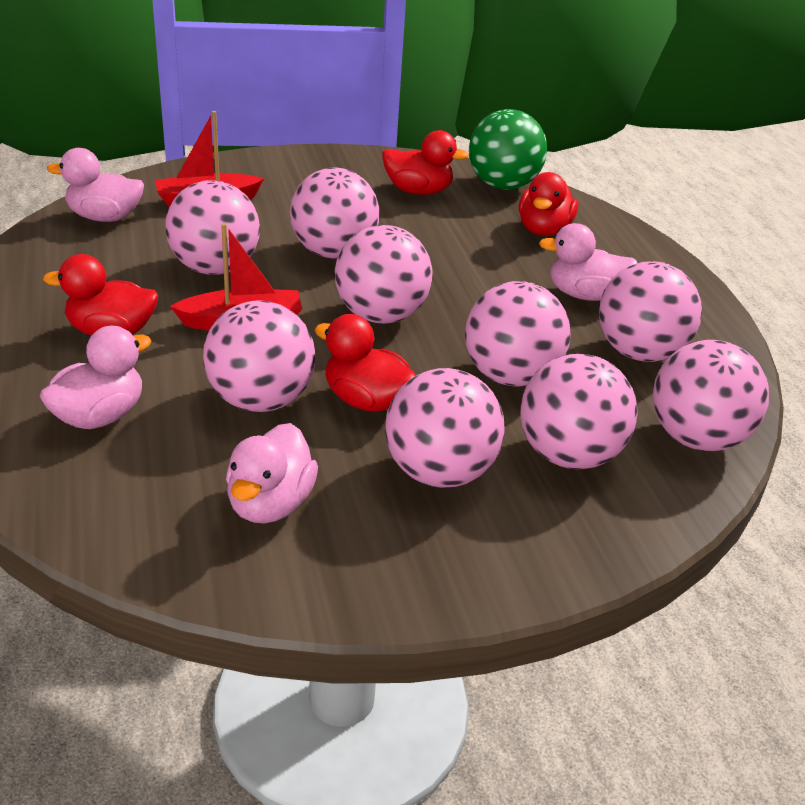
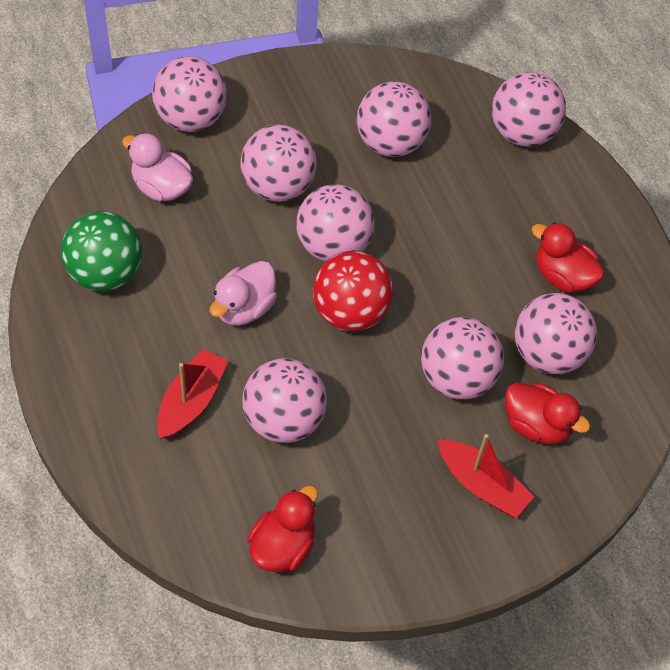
pink ball: [165,180,260,275] [203,300,315,412] [290,168,379,259] [335,225,432,324] [385,368,505,488] [465,281,571,386] [520,354,638,470] [599,261,702,362] [653,340,769,451] = 9 -> [152,56,227,132] [240,124,317,202] [242,358,327,443] [296,184,374,262] [357,81,431,157] [421,317,504,400] [492,72,566,147] [515,293,597,374] = 8
pink duck: [40,326,151,429] [47,148,144,222] [226,423,318,524] [539,223,637,301] = 4 -> [122,133,193,201] [210,261,277,326] = 2
red ball: none = 0 -> [313,251,393,331] = 1
red duck: [43,254,158,336] [315,314,416,412] [382,130,469,195] [519,172,578,236] = 4 -> [247,485,318,572] [505,383,590,444] [531,222,604,293] = 3

